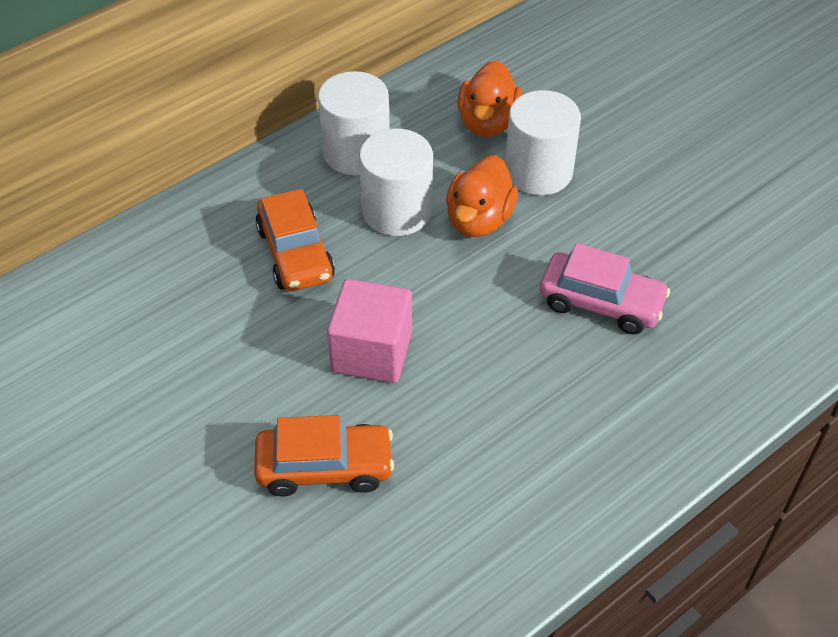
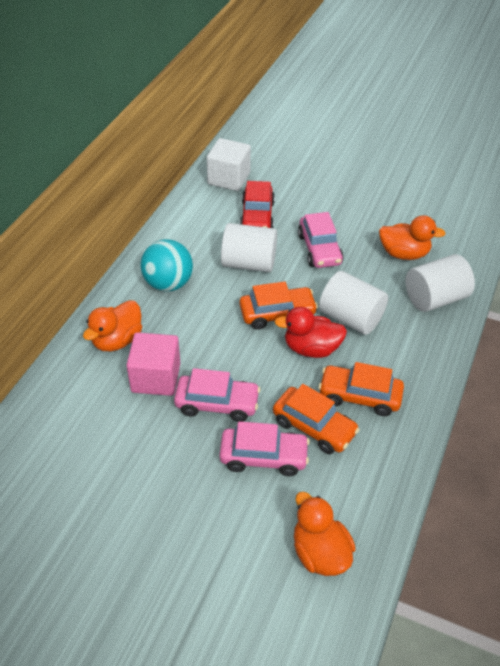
orange car: [254,415,394,497] [255,189,335,291] = 2 -> [240,281,318,330] [273,384,360,454] [318,362,404,416] = 3
orange duck: [446,155,518,237] [457,60,522,137] = 2 -> [83,300,142,351] [294,492,356,576] [379,215,446,260] = 3
pink car: [540,243,670,334] = 1 -> [174,368,260,422] [219,421,310,476] [298,212,343,268] = 3
red car: none = 0 -> [240,181,275,228] = 1
red duck: none = 0 -> [274,307,347,358] = 1
turquoise ball: none = 0 -> [141,239,193,292] = 1
white cube: none = 0 -> [207,138,251,191] = 1

